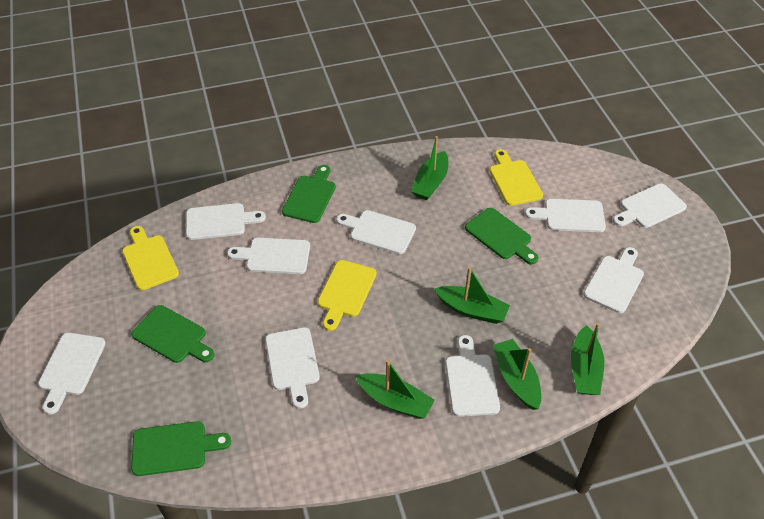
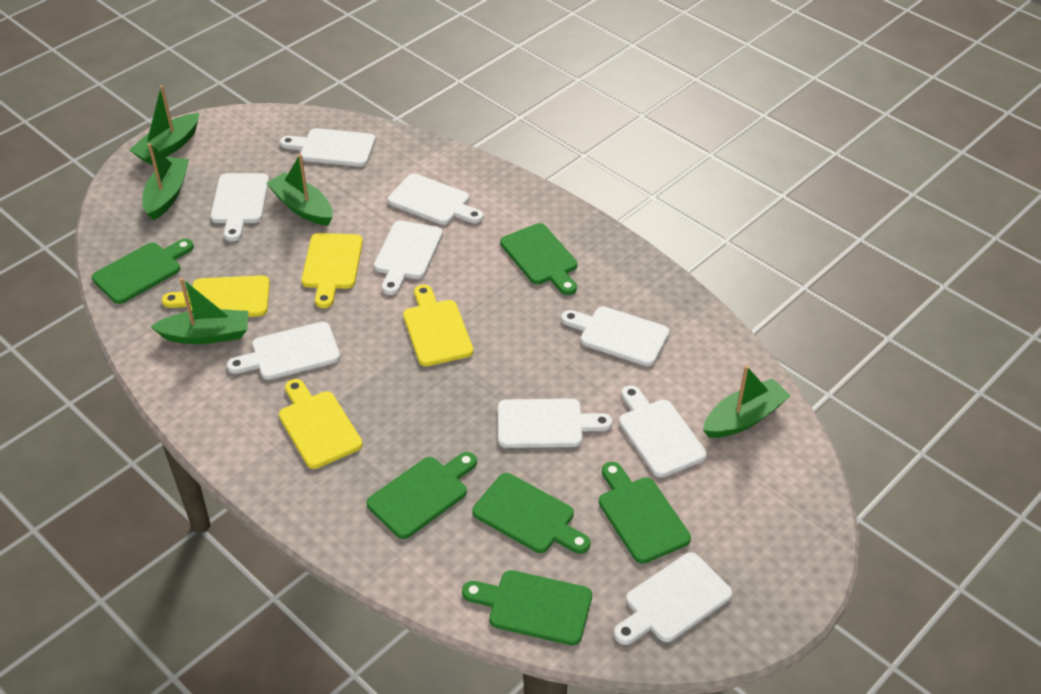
green cutting board: [131,305,215,363] [131,421,231,476] [282,165,336,223] [465,208,538,264] = 4 -> [92,239,194,304] [366,452,477,539] [462,570,592,645] [472,473,590,554] [500,223,577,295] [599,462,691,564] = 6
yellow cutting board: [122,226,179,290] [318,260,376,331] [489,149,543,206] = 3 -> [162,275,270,317] [279,379,363,469] [301,233,363,308] [403,285,473,366] = 4

